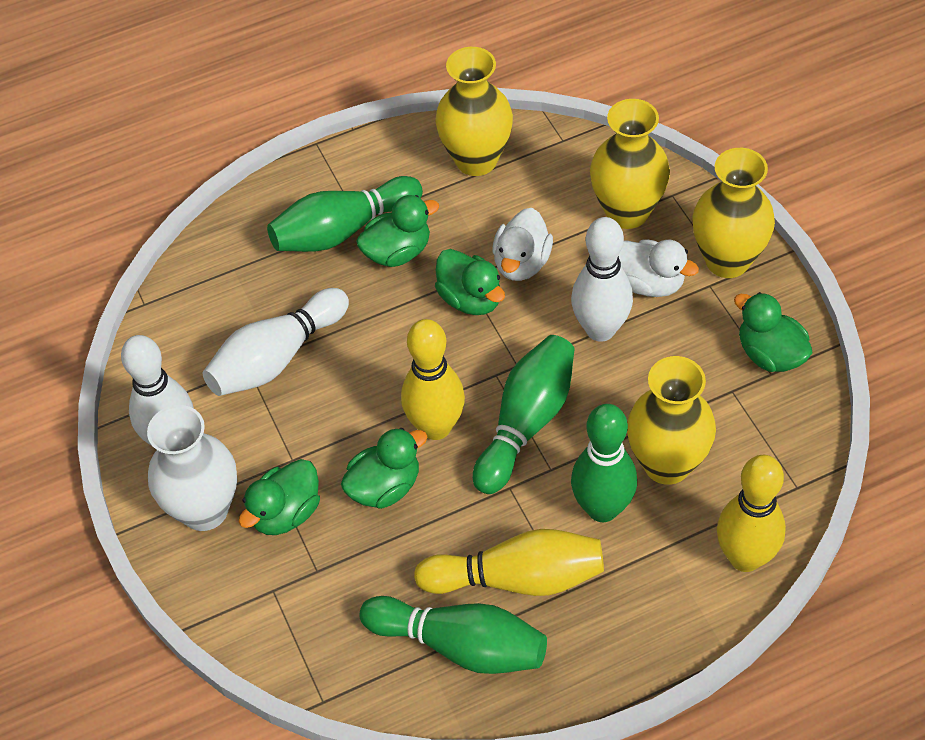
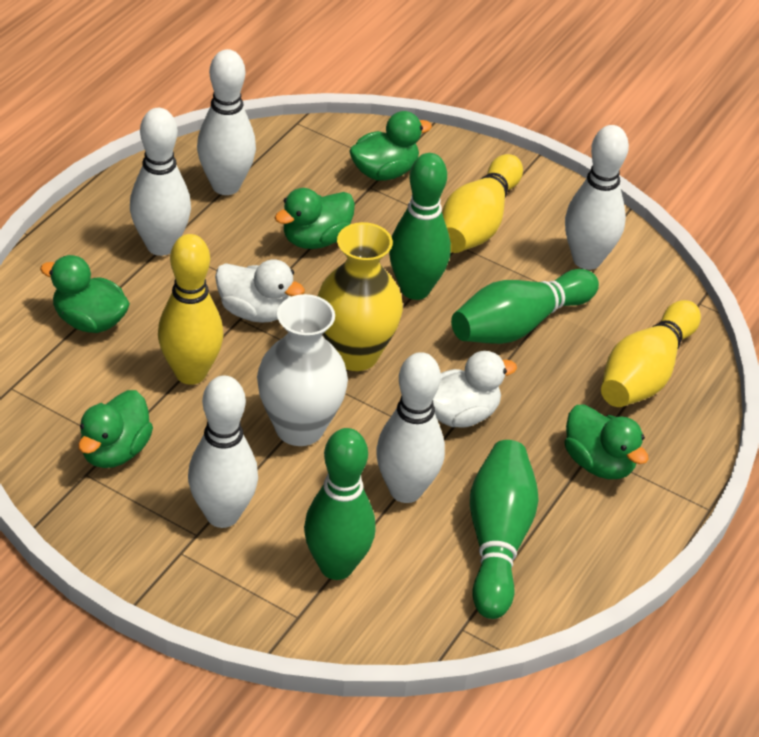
white bowling pin: [121,335,194,446] [203,288,349,396] [571,217,633,342] = 3 -> [130,108,191,256] [188,376,258,528] [197,49,256,195] [376,352,445,503] [565,125,629,270] = 5
yellow vase: [435,47,513,176] [590,99,670,229] [627,356,716,485] [692,148,775,278] = 4 -> [318,222,403,371] = 1

